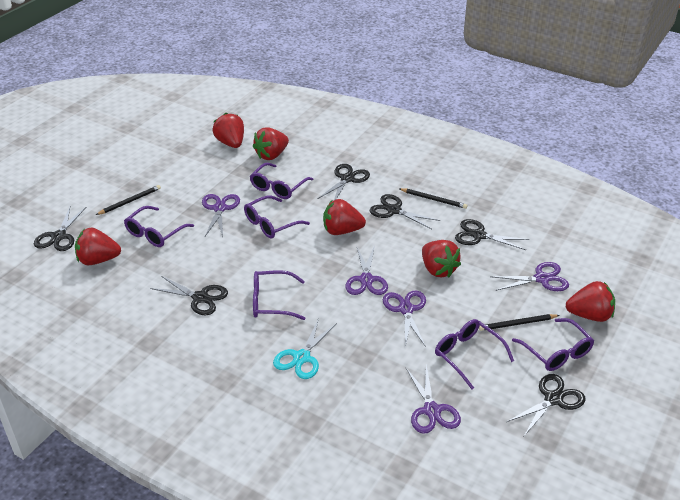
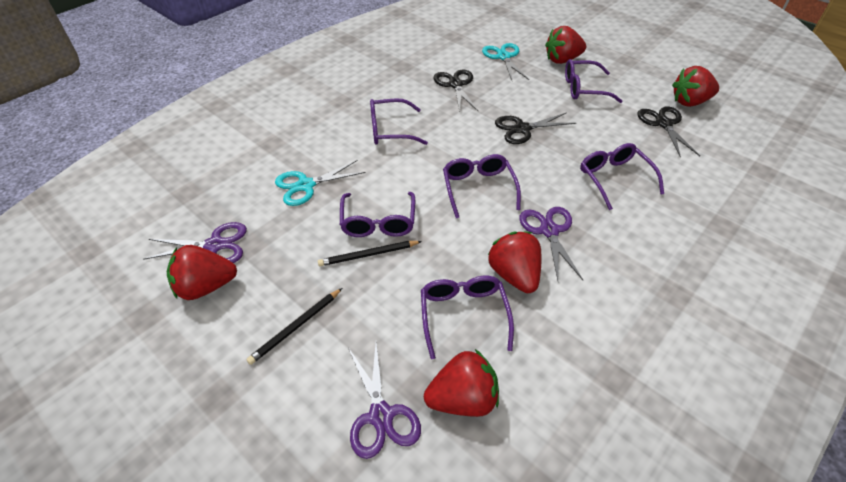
black pencil: [96,185,161,215] [399,188,468,209] [479,314,560,331] = 3 -> [246,288,342,365] [318,241,422,266] = 2
black scissors: [34,207,86,251] [150,276,228,315] [318,164,370,200] [370,194,440,229] [455,219,529,250] [506,374,585,436] = 6 -> [433,69,478,112] [495,113,576,144] [637,106,700,158] = 3
purple scissors: [202,194,240,237] [345,245,388,295] [383,291,426,347] [406,365,461,434] [490,262,569,291] = 5 -> [143,222,247,263] [348,343,421,459] [519,207,583,280] = 3
red strawberry: [75,228,121,265] [213,113,244,148] [253,127,289,160] [323,199,366,235] [422,240,461,277] [566,281,615,322] = 6 -> [167,245,237,300] [424,349,499,417] [488,231,542,293] [545,26,586,64] [672,66,719,107] = 5
turquoise scissors: [273,318,337,379] = 1 -> [275,160,366,206] [482,43,529,80] = 2

